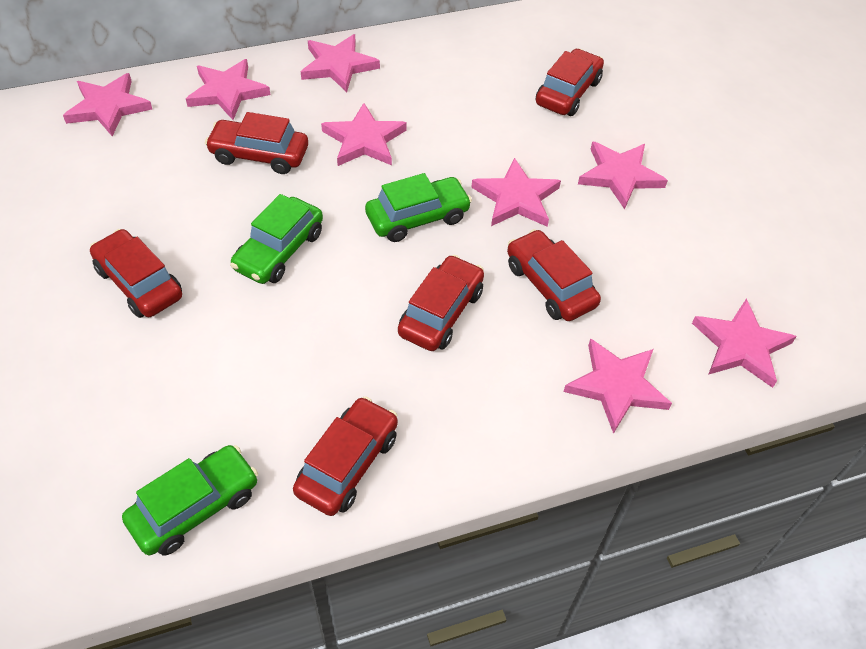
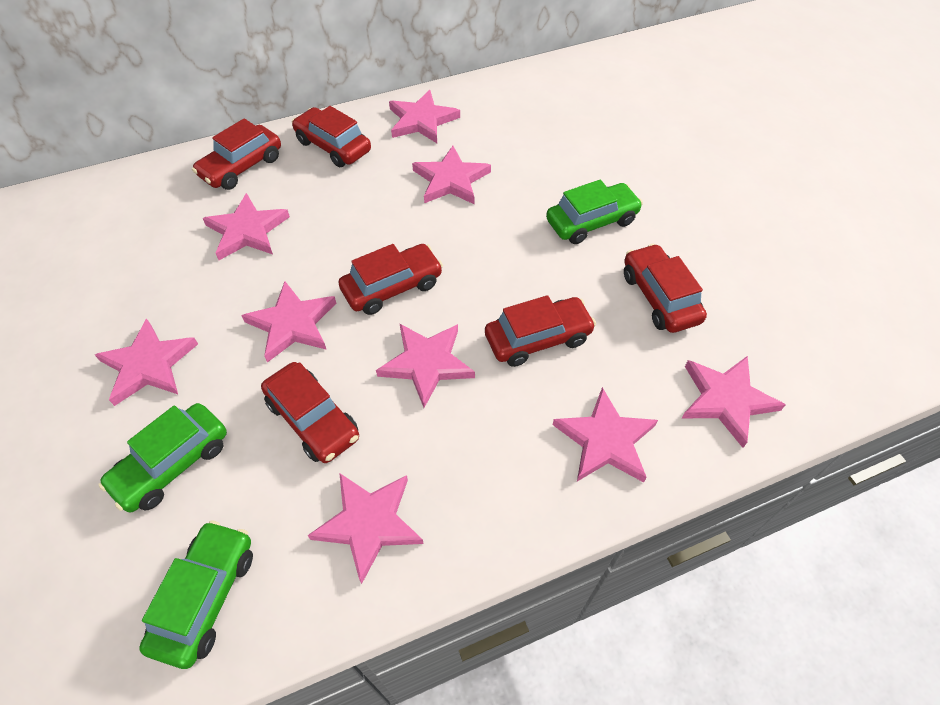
pink star: [63,73,152,136] [186,59,270,120] [301,34,380,92] [321,103,407,166] [471,158,561,227] [564,338,672,434] [578,141,668,209] [692,298,797,388] = 8 -> [95,319,198,406] [203,193,290,260] [241,281,336,362] [308,473,424,584] [376,323,475,408] [389,90,460,143] [412,146,491,205] [553,387,658,482] [682,356,786,448] = 9

